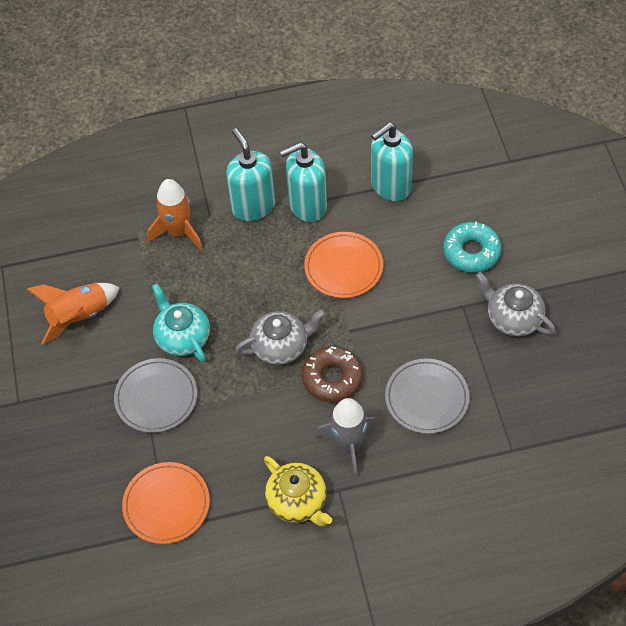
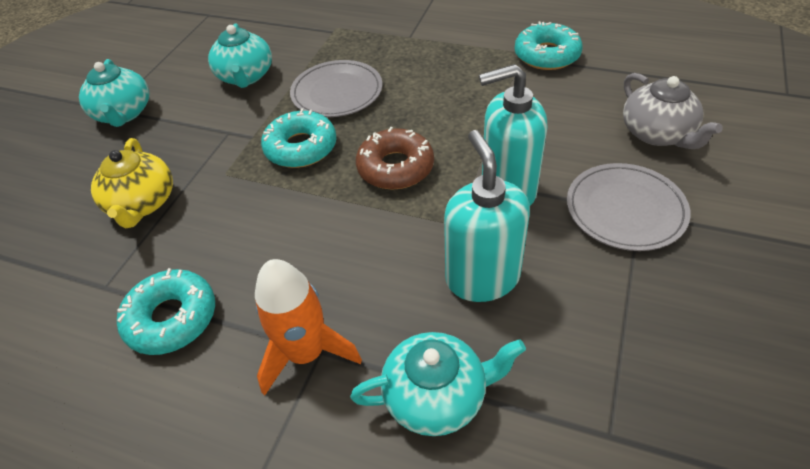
grey rocket: [315,398,377,478] = 1 -> none = 0
grey teapot: [235,309,326,365] [476,272,555,337] = 2 -> [623,73,723,149] = 1
orange plate: [122,462,210,544] [304,232,383,298] = 2 -> none = 0
orange rocket: [26,283,120,344] [147,179,203,250] = 2 -> [255,259,362,396] = 1
turquoise donut: [443,222,502,273] = 1 -> [117,268,215,355] [261,108,336,168] [515,21,583,70] = 3
turquoise soap dispenser: [226,128,275,221] [280,142,327,222] [371,123,413,201] = 3 -> [444,130,530,302] [479,64,548,206] = 2
turquoise teapot: [152,283,210,362] = 1 -> [79,59,149,127] [208,23,272,88] [350,332,526,436] = 3

